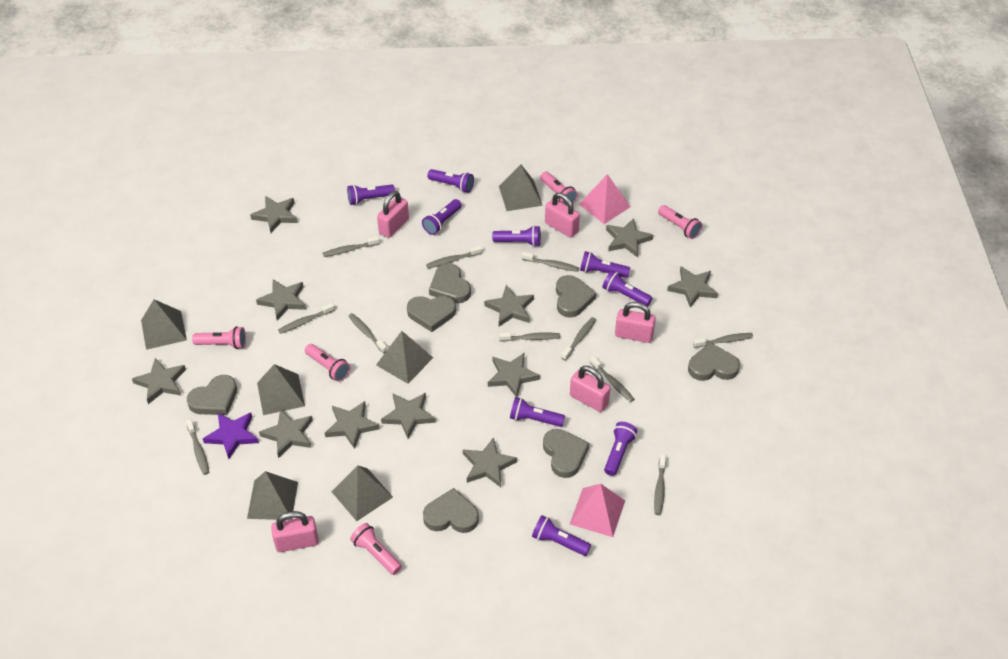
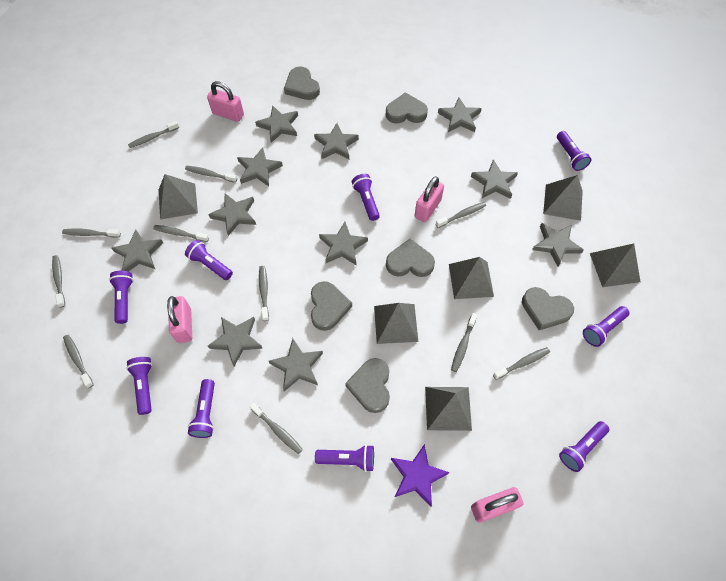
grey heart: [187,375,237,415] [407,296,456,332] [423,488,479,533] [429,263,471,303] [543,429,589,478] [556,275,596,318] [688,342,740,381] = 7 -> [284,67,320,100] [311,281,352,331] [345,358,390,413] [386,92,428,123] [386,238,435,277] [522,287,574,330] = 6
pink flashlight: [192,327,246,349] [305,344,350,382] [350,523,402,575] [540,172,578,206] [658,205,702,239] = 5 -> none = 0
pink padlock: [271,511,319,552] [377,191,409,238] [545,193,580,238] [570,366,611,412] [615,302,656,343] = 5 -> [167,296,192,343] [207,81,244,122] [415,176,444,222] [471,487,524,523] = 4
pink pyramid: [570,484,625,537] [579,174,630,224] = 2 -> none = 0

